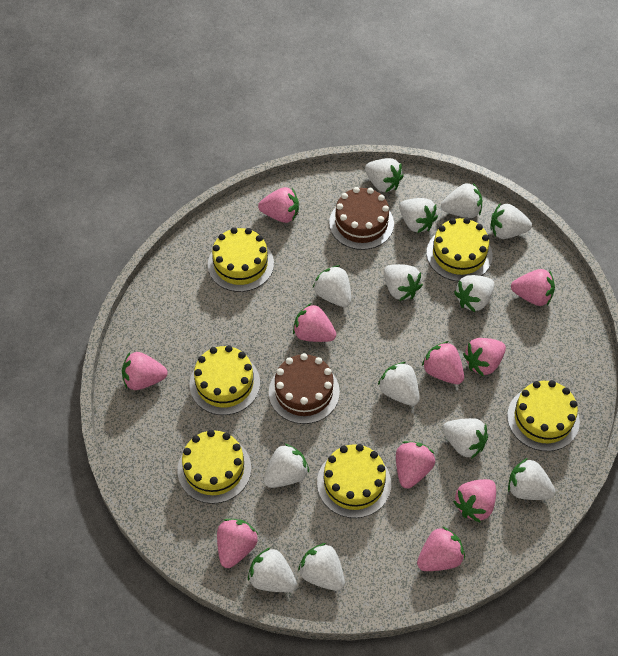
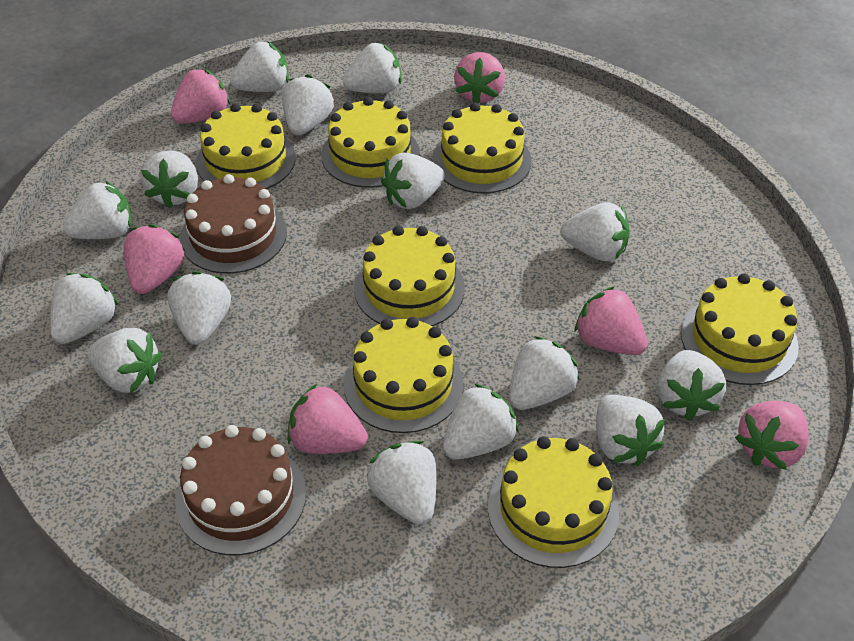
pink strawberry: [122,352,168,390] [217,519,258,568] [258,187,299,223] [293,303,336,342] [396,441,435,489] [417,526,465,571] [422,341,464,384] [453,479,496,523] [463,338,506,376] [511,269,555,306] = 10 -> [124,224,185,294] [171,68,231,124] [287,384,368,454] [454,52,505,104] [574,286,648,355] [735,401,809,470] = 6
white strawberry: [248,548,297,592] [264,443,309,488] [298,543,345,591] [313,265,351,307] [365,158,404,193] [378,362,420,406] [384,264,423,301] [399,198,438,233] [441,183,482,218] [442,418,488,459] [454,275,495,312] [491,204,532,239] [508,458,556,500] = 13 -> [50,273,119,344] [63,181,132,239] [87,328,162,393] [141,151,198,208] [168,271,231,345] [230,41,289,92] [282,75,334,135] [343,43,401,93] [367,441,436,525] [381,153,445,209] [443,383,519,460] [509,336,579,410] [560,202,630,261] [596,395,665,466] [658,350,726,421] = 15
yellow cake: [177,430,251,504] [189,345,260,415] [208,227,274,292] [317,444,391,518] [426,218,492,281] [507,380,580,451] = 6 -> [196,103,296,189] [321,97,420,188] [344,317,463,433] [354,226,465,326] [432,103,532,194] [488,436,619,568] [681,273,799,385] = 7

